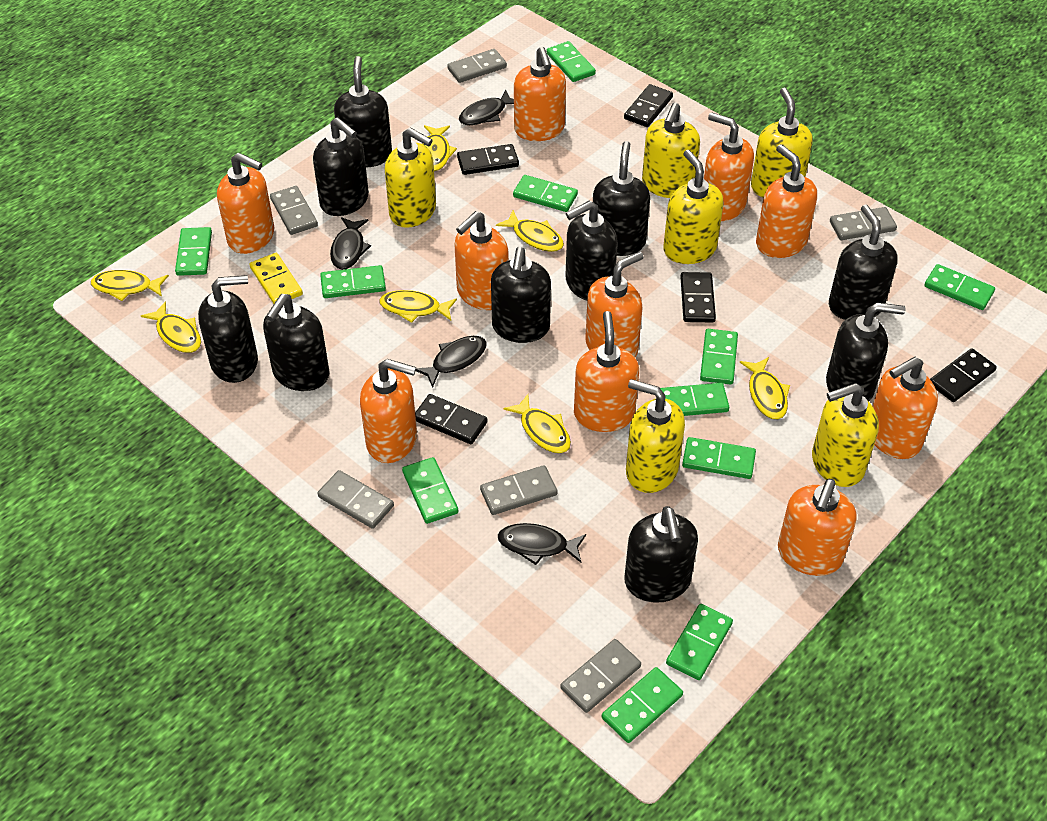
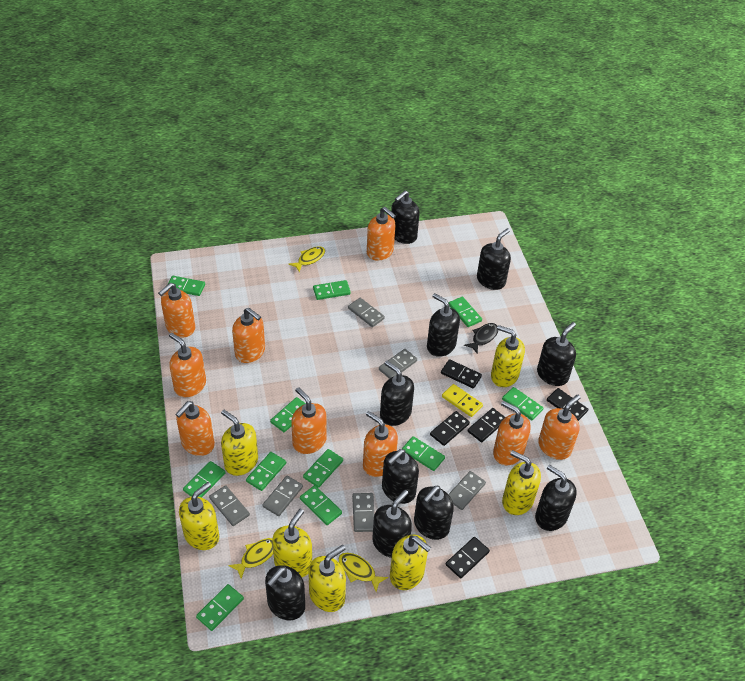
black fish: [330,217,371,270] [416,336,487,388] [459,90,514,125] [498,523,586,565] = 4 -> [464,323,498,354] = 1
orange soap dispenser: [217,152,274,254] [360,359,417,463] [454,211,509,310] [514,47,566,141] [574,311,639,432] [585,251,644,357] [704,112,754,221] [756,144,817,258] [778,479,857,576] [873,357,938,459] = 10 -> [158,283,195,337] [169,333,206,397] [175,401,215,456] [232,308,265,363] [291,387,327,454] [363,411,398,477] [367,207,396,261] [493,401,531,465] [538,395,581,460] = 9
yellow fish: [91,270,169,301] [141,301,201,353] [379,290,457,323] [422,125,457,171] [496,210,564,252] [504,394,571,453] [740,357,790,419] = 7 -> [228,538,273,579] [289,246,325,272] [338,553,388,592] = 3
yellow soap dispenser: [385,127,436,228] [626,379,685,493] [642,102,700,198] [663,150,724,264] [751,88,813,198] [812,383,879,487] = 6 -> [179,482,219,550] [221,410,258,476] [272,509,312,577] [308,545,346,612] [390,535,431,590] [491,325,525,387] [502,450,541,515] = 7

